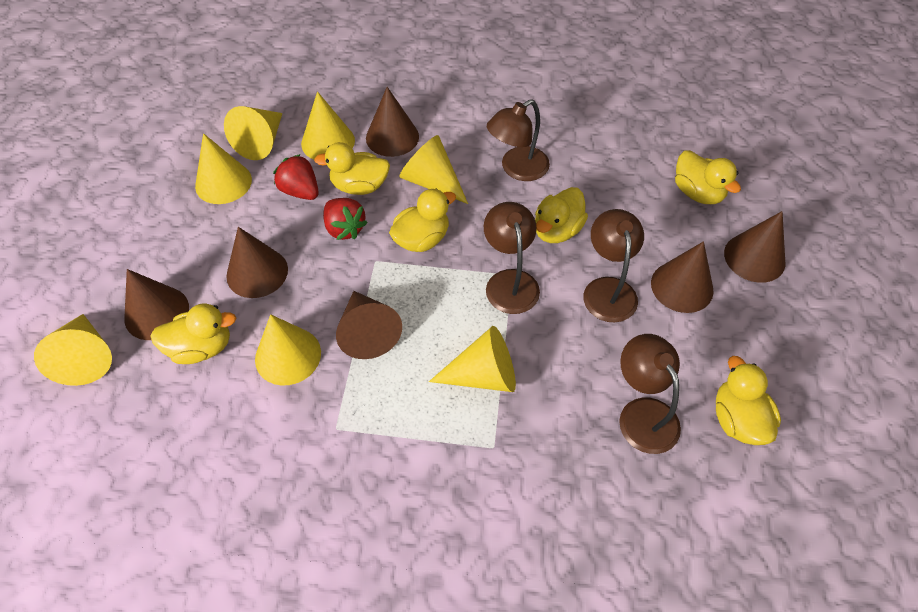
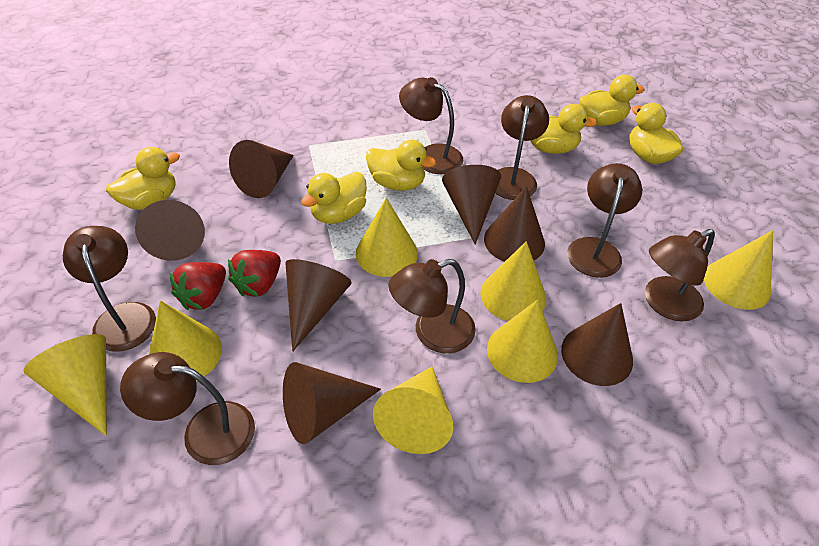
brown cone: [124,269,189,340] [226,227,288,298] [336,291,402,359] [366,87,419,157] [651,241,714,313] [724,211,786,283] = 6 -> [135,200,205,261] [229,140,294,198] [283,362,381,444] [285,259,352,351] [442,165,501,245] [484,186,545,262] [561,303,633,386] = 7
brown lamp: [484,202,540,314] [487,99,550,181] [583,209,644,322] [619,334,681,454] = 4 -> [63,226,156,352] [120,352,255,465] [389,259,476,353] [399,77,464,174] [495,95,549,200] [567,163,642,278] [645,229,715,321] = 7

